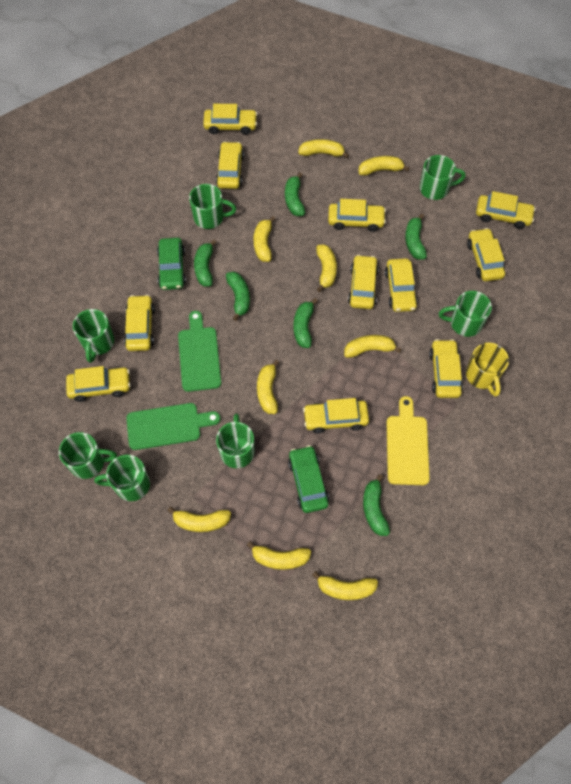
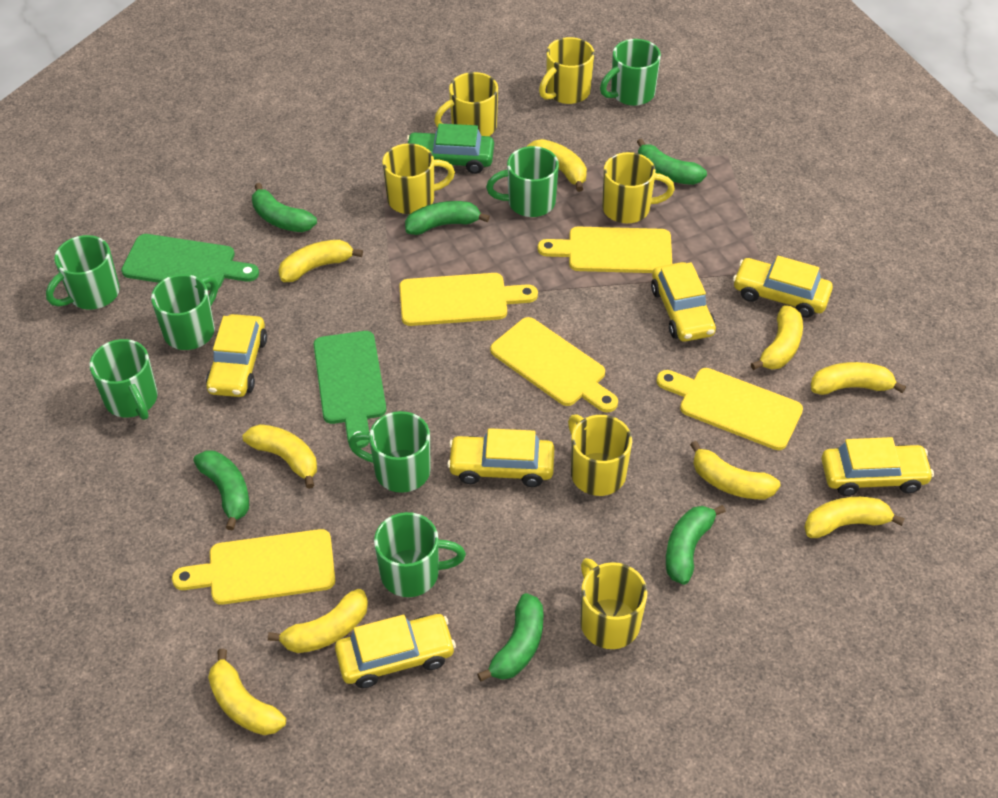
green car: [157,238,186,290] [288,445,329,513] = 2 -> [407,124,494,174] = 1
yellow car: [66,366,130,402] [124,295,155,351] [203,104,257,135] [216,142,244,189] [303,398,369,434] [328,199,386,232] [348,255,379,309] [385,258,418,312] [429,339,463,398] [467,228,505,281] [476,191,536,229] = 11 -> [206,314,267,397] [335,614,456,688] [447,428,554,487] [651,262,716,342] [733,256,833,318] [822,437,934,496] = 6
yellow cutting board: [387,396,430,485] = 1 -> [172,529,335,605] [399,273,538,326] [490,317,618,413] [538,227,672,273] [656,368,803,450] = 5
yellow mug: [466,343,509,397] = 1 -> [382,143,455,214] [434,72,498,136] [539,37,594,104] [568,414,632,496] [580,558,647,649] [602,152,675,223] = 6

